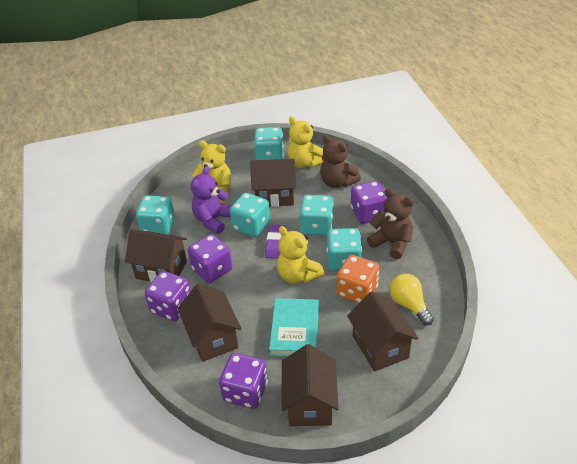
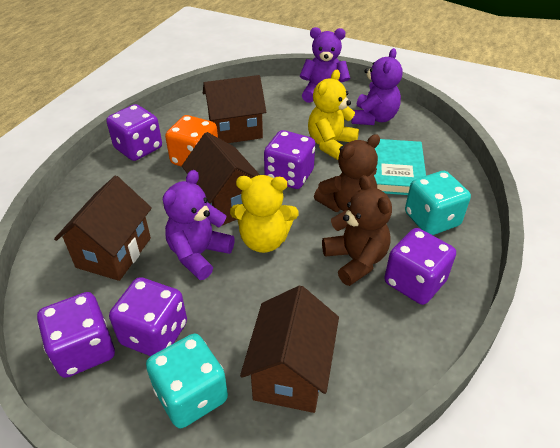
brown house: [125,230,187,283] [177,284,242,362] [250,159,296,207] [281,344,338,426] [347,291,419,372] = 5 -> [54,176,152,281] [182,132,260,225] [203,75,266,143] [240,285,339,413] = 4
purple dice: [145,271,191,321] [188,234,232,283] [219,353,268,409] [351,181,388,224] = 4 -> [37,292,115,378] [106,104,162,161] [109,277,187,356] [264,130,315,189] [384,228,456,305] = 5
purple eraser: [265,225,286,259] = 1 -> none = 0
purple teddy bear: [191,166,232,234] = 1 -> [163,170,235,280] [300,27,350,103] [351,48,402,125] = 3
turquoise dice: [136,195,175,235] [230,193,270,237] [254,127,284,160] [299,195,333,236] [327,228,362,271] = 5 -> [146,334,228,429] [405,171,471,235] = 2
yellow light bulb: [390,274,434,326] = 1 -> none = 0
yellow teddy bear: [192,140,231,203] [277,226,324,284] [287,117,323,168] = 3 -> [230,175,298,253] [308,70,359,160] = 2

